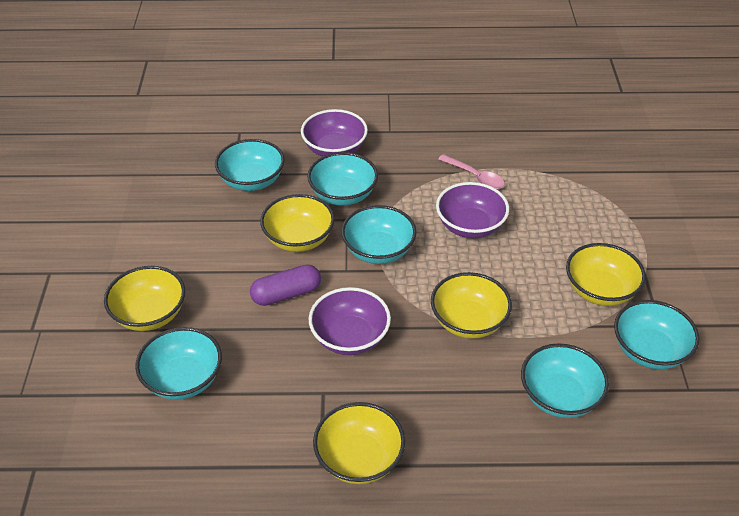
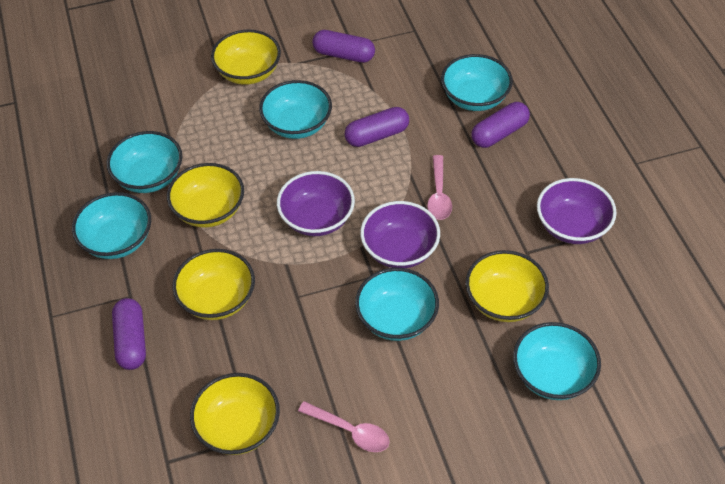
pink spoon: [438,154,505,189] = 1 -> [298,401,390,452] [427,155,452,220] = 2
purple capsule: [250,265,321,306] = 1 -> [112,298,146,370] [312,30,375,63] [345,107,409,147] [471,102,530,148] = 4

